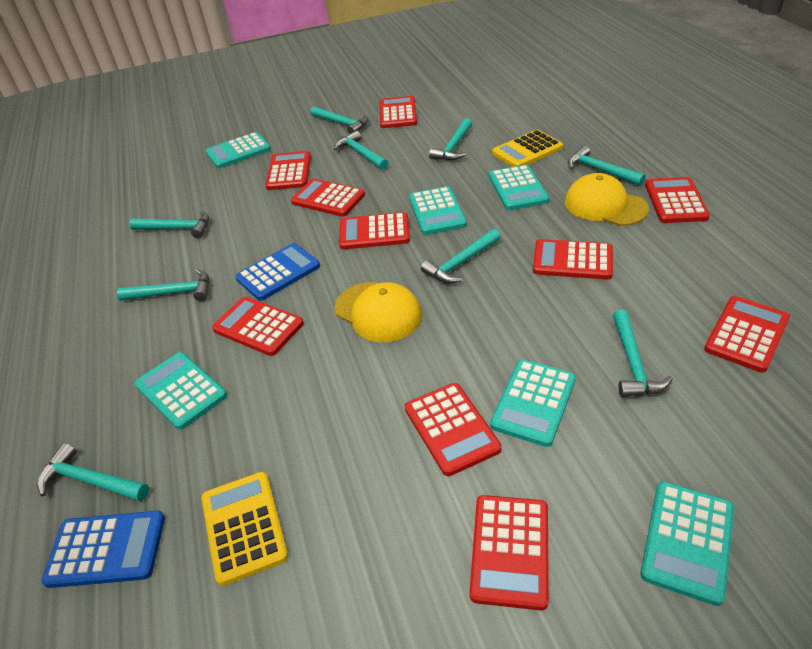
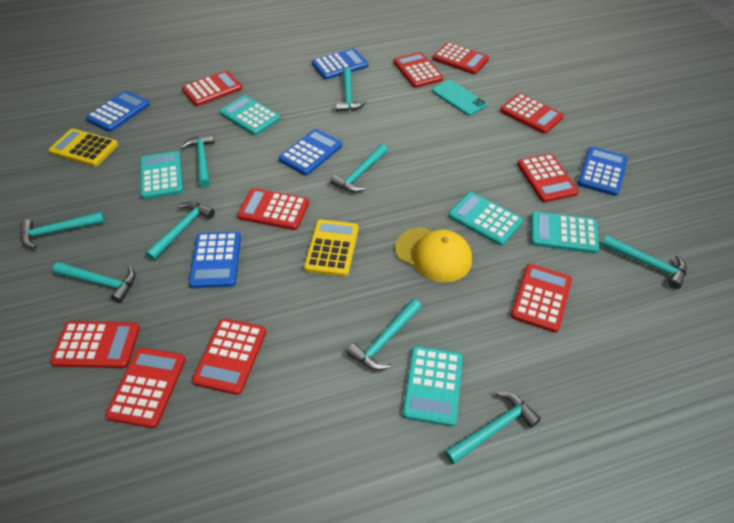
blue calculator: [42,511,165,588] [235,243,320,301] = 2 -> [86,91,150,132] [189,232,241,288] [279,129,342,176] [312,48,368,80] [578,147,628,196] = 5
turquoise calculator: [135,352,227,430] [206,132,271,168] [409,186,467,235] [489,165,549,210] [490,359,576,447] [641,481,734,606] = 6 -> [140,151,183,199] [220,95,280,135] [402,346,463,427] [448,192,523,246] [531,212,600,254] = 5
turquoise phone: none = 0 -> [432,80,487,116] = 1
yellow cap: [335,282,422,342] [565,173,649,226] = 2 -> [395,227,472,283] = 1

